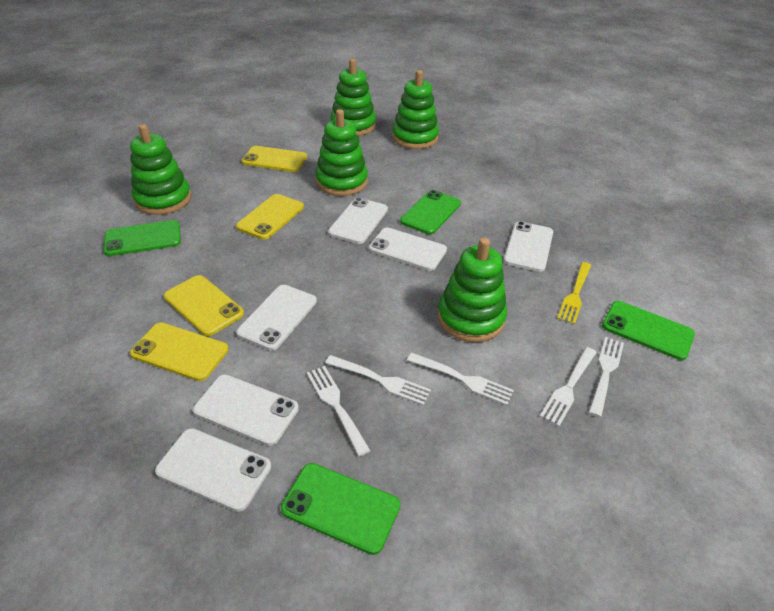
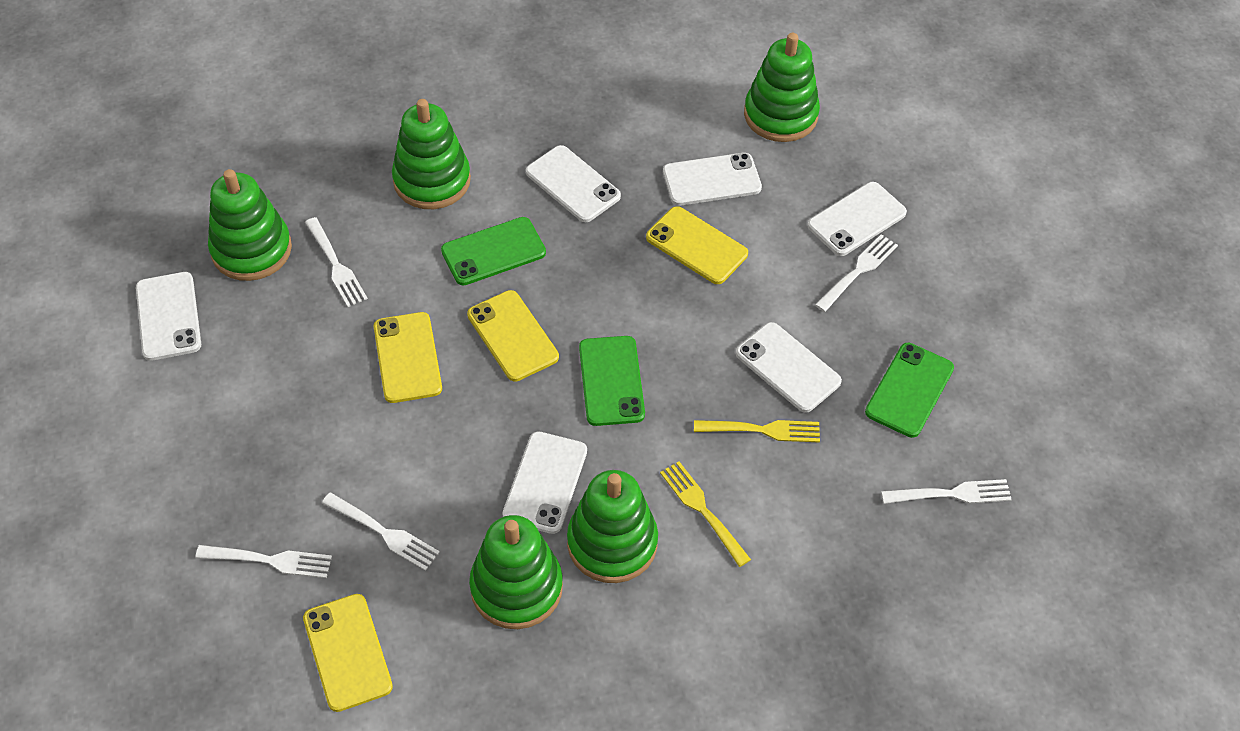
green phone: [103,220,181,256] [281,463,400,555] [400,190,461,234] [602,301,695,360] = 4 -> [441,217,546,286] [579,336,645,426] [865,343,954,438] = 3
yellow fork: [557,262,591,324] = 1 -> [660,461,751,567] [694,420,820,442] = 2

